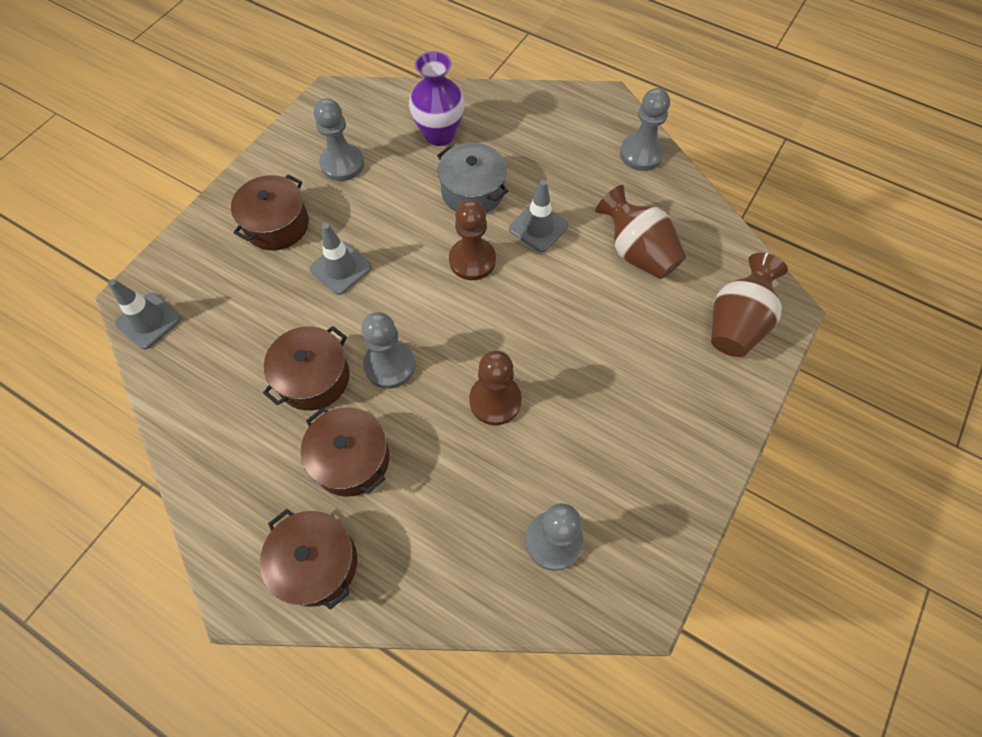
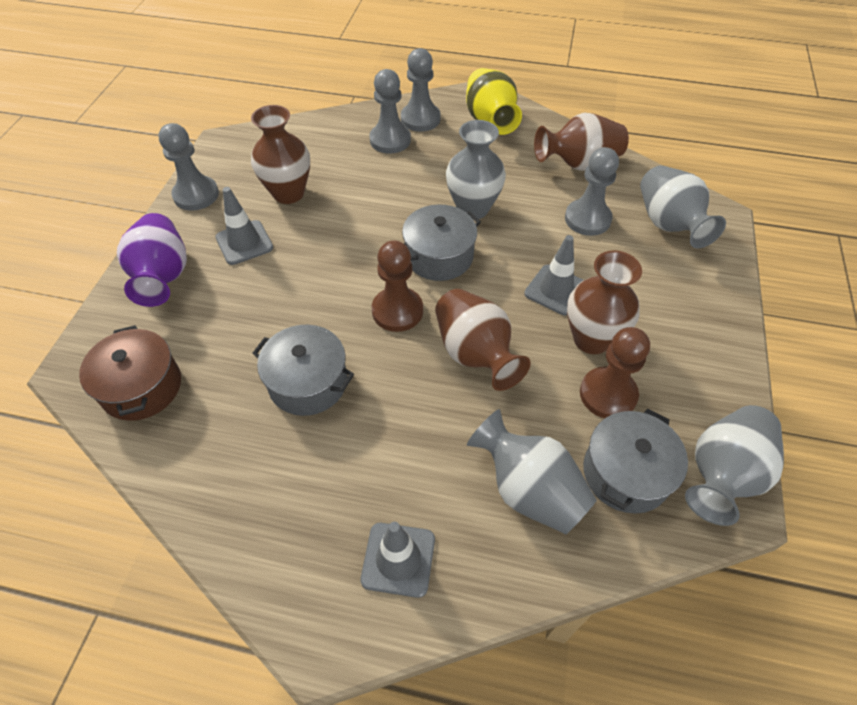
brown pot: [231,175,309,251] [260,509,357,610] [263,326,350,410] [301,407,389,497] = 4 -> [79,325,181,421] = 1
brown vase: [595,185,686,279] [711,253,788,357] = 2 -> [251,105,310,204] [435,289,531,391] [534,113,629,171] [567,250,642,354] = 4
grey pot: [437,143,508,213] = 1 -> [252,325,354,416] [402,204,481,281] [583,409,688,514] = 3
grey vase: none = 0 -> [446,120,506,219] [467,409,597,534] [640,165,726,248] [685,405,784,526] = 4
yellow vase: none = 0 -> [466,68,522,135] = 1

